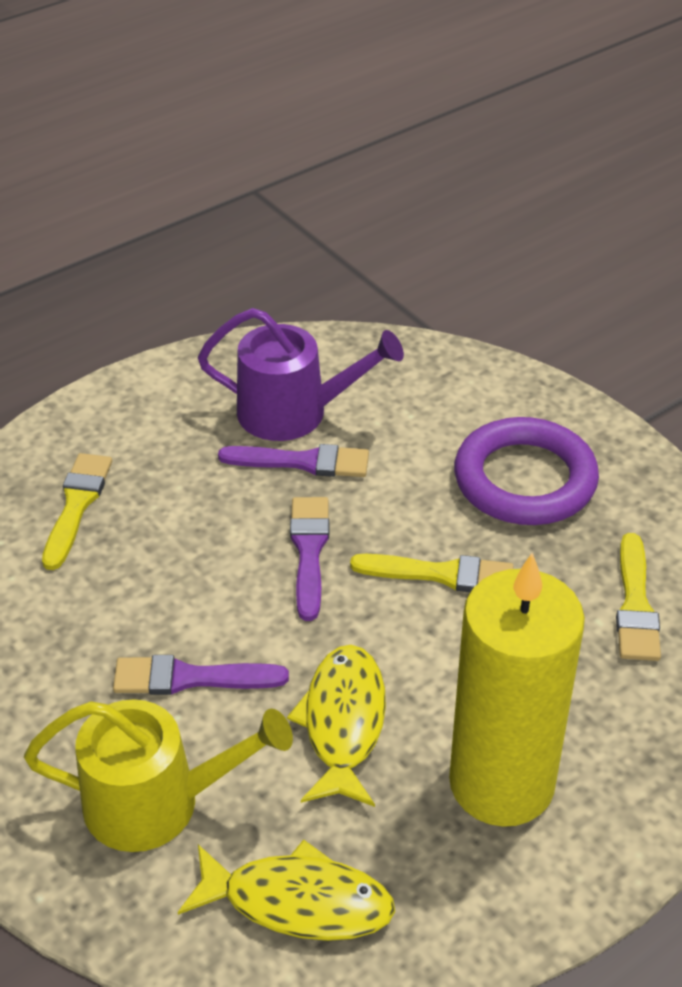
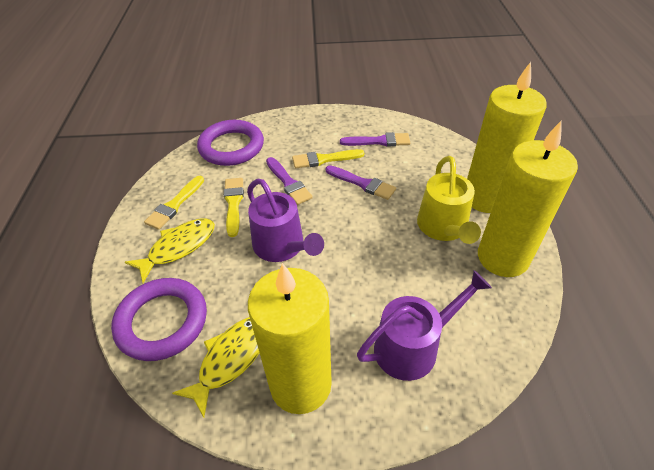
purple ring: [454,417,599,525] = 1 -> [111,278,207,361] [197,120,264,166] = 2
purple watering can: [198,308,404,441] = 1 -> [247,179,324,262] [357,270,492,381] = 2
yellow candle: [449,553,585,827] = 1 -> [248,263,332,414] [467,62,547,213] [478,121,578,277] = 3

